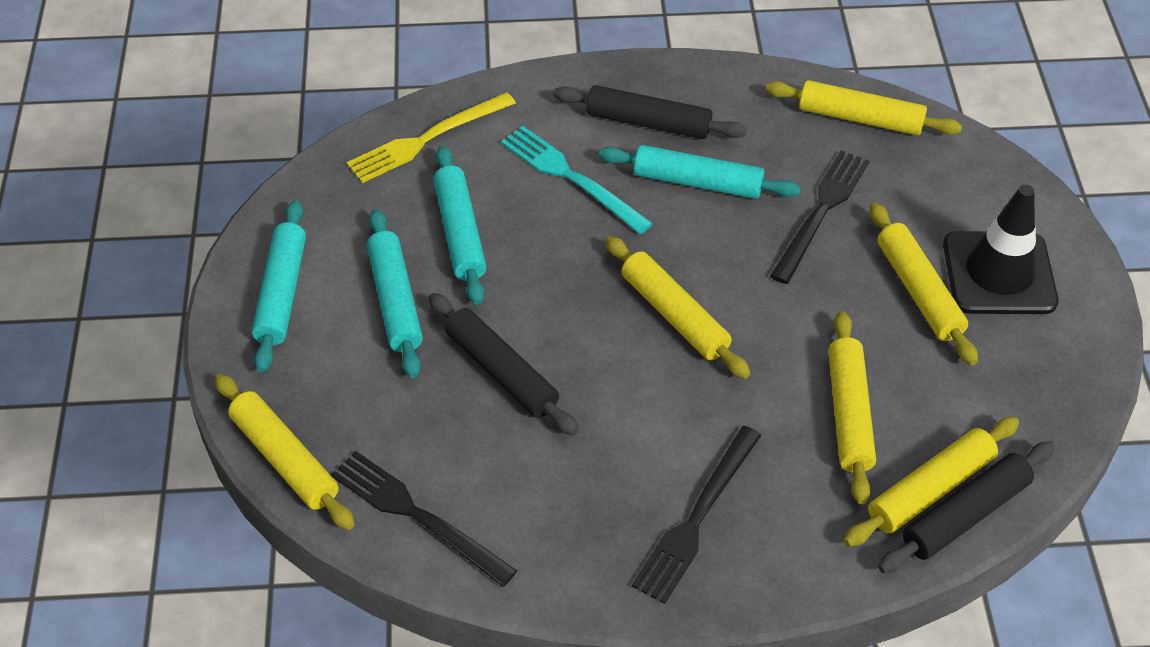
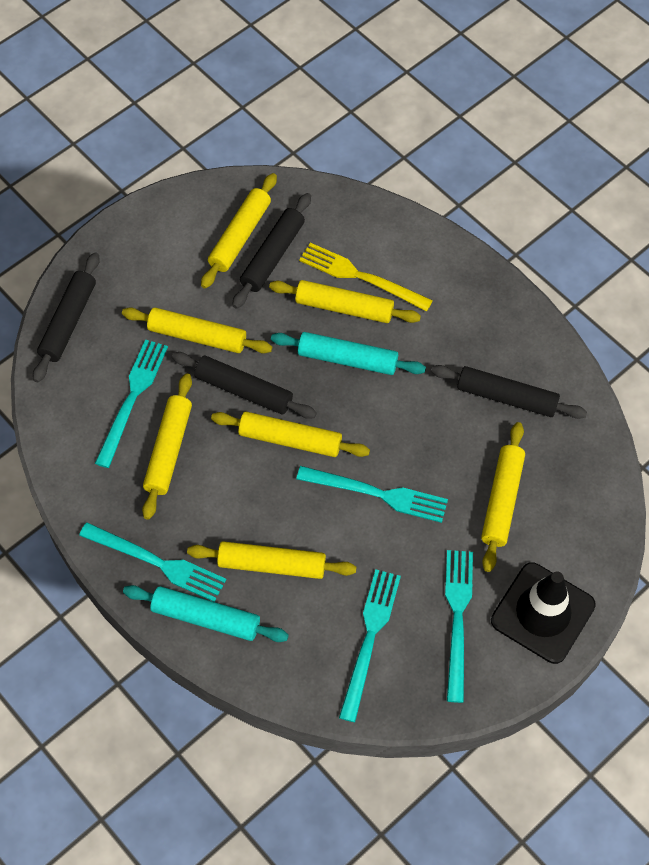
black fork: [331,451,517,587] [632,426,762,604] [770,150,869,284] = 3 -> none = 0
black rolling pin: [429,293,579,436] [553,85,747,139] [878,441,1055,573] = 3 -> [33,252,100,382] [172,352,317,419] [232,193,311,309] [431,365,587,419] = 4
turquoise fork: [501,126,653,234] = 1 -> [79,522,226,602] [95,340,168,468] [296,466,448,523] [339,569,401,722] [445,550,473,703] = 5
turquoise rolling pin: [252,200,306,372] [367,209,423,378] [433,146,487,305] [599,145,801,199] = 4 -> [123,585,289,642] [271,332,426,375] = 2
yellow rolling pin: [215,374,355,530] [605,236,750,379] [765,80,962,136] [828,311,876,504] [844,417,1019,547] [870,203,978,365] = 6 -> [122,307,272,353] [142,373,192,520] [187,541,356,579] [201,173,277,289] [211,412,370,457] [269,280,421,323] [481,422,525,572] = 7

